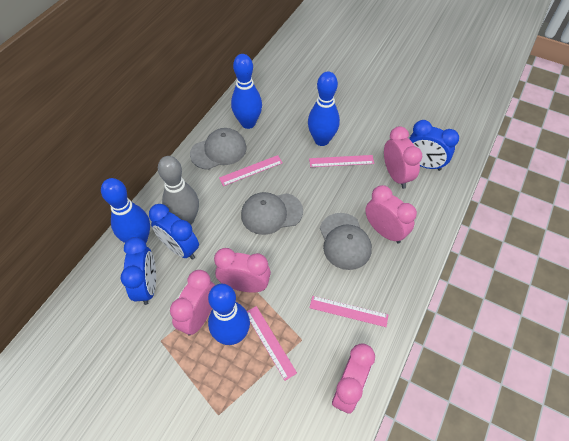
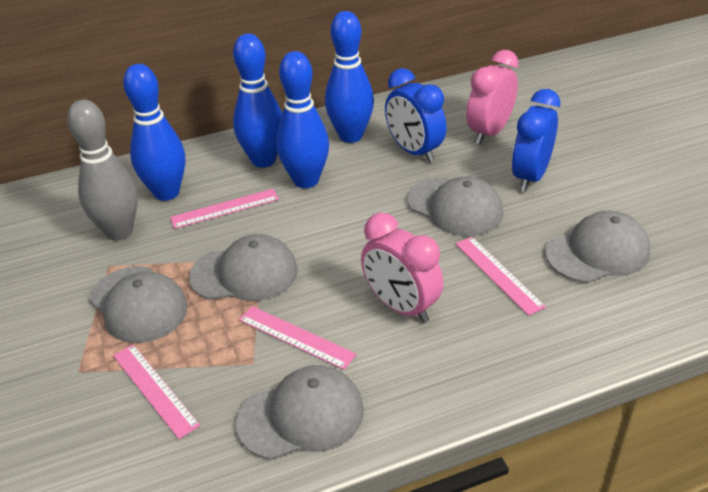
blue clock: [120,237,156,305] [149,204,199,260] [409,120,459,171] = 3 -> [385,68,446,163] [512,89,560,192] = 2
grey cap: [190,128,246,170] [241,192,303,235] [320,213,372,270] = 3 -> [90,266,188,343] [189,234,298,301] [236,365,364,460] [408,176,503,236] [545,211,650,283] = 5
pink clock: [170,270,215,336] [214,248,271,293] [332,344,375,414] [365,185,417,243] [384,126,423,189] = 5 -> [361,213,443,323] [466,50,519,144] = 2

